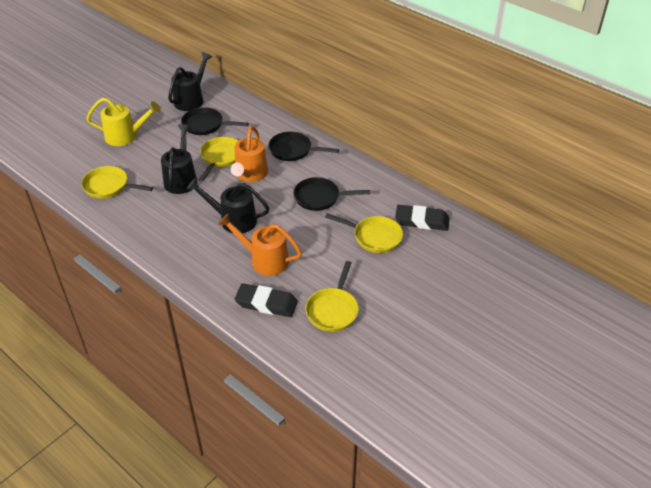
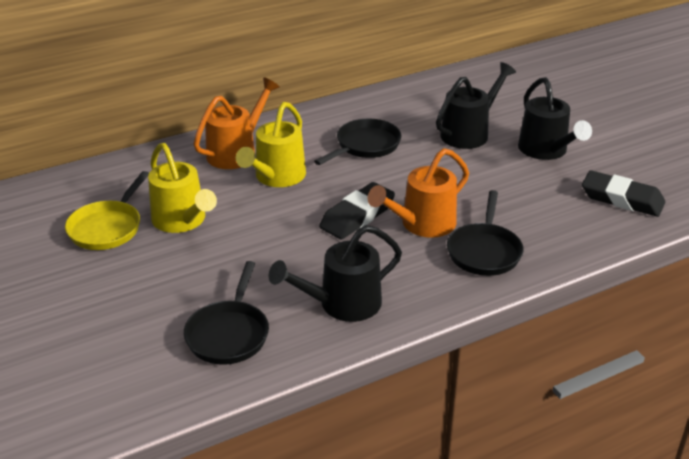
yellow pan: [81,166,153,199] [199,137,238,181] [305,261,359,332] [325,213,403,253] = 4 -> [65,171,149,250] = 1
yellow watering can: [86,98,161,146] = 1 -> [148,143,217,233] [236,102,306,187] = 2

